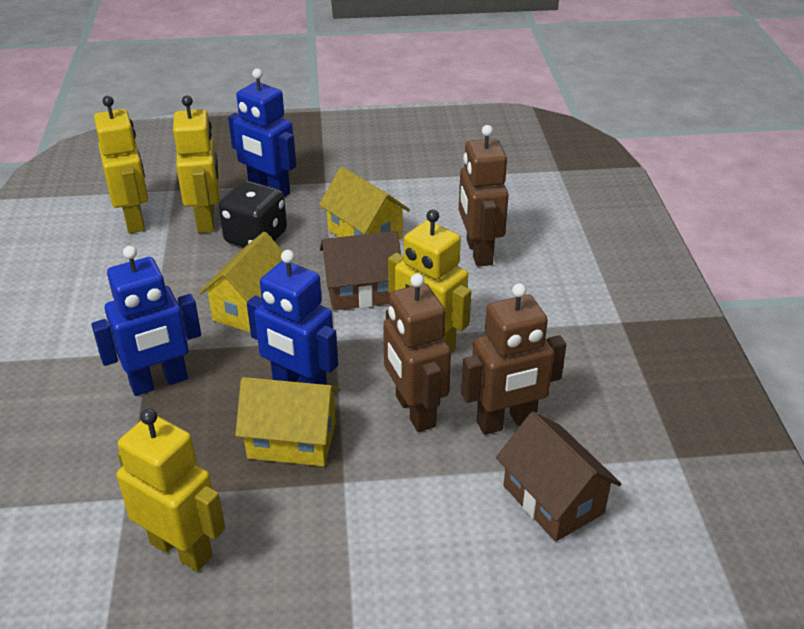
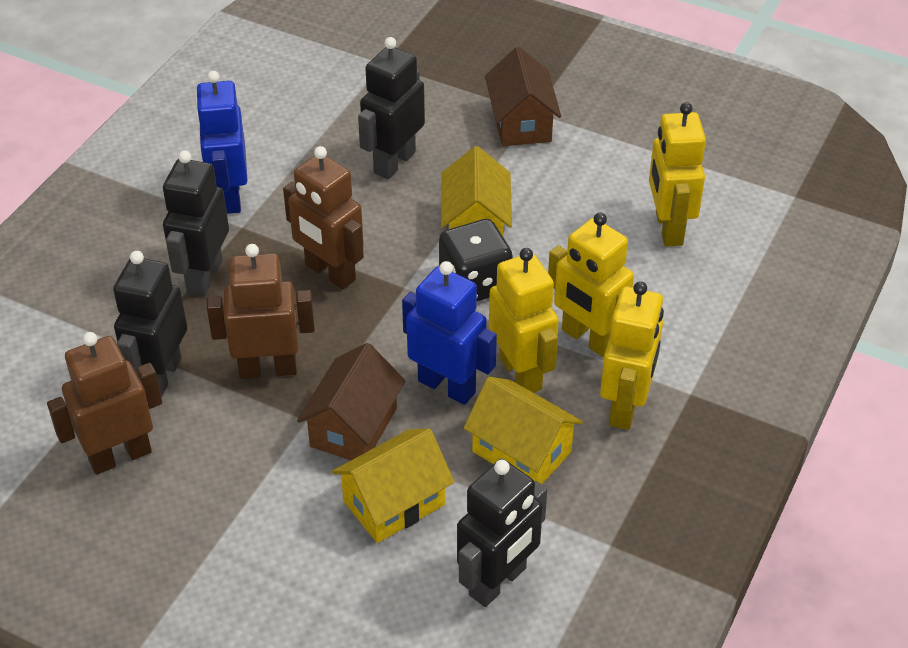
black robot: none = 0 -> [113,251,187,398] [163,150,229,296] [358,37,425,179] [457,459,547,607] = 4
blue robot: [92,246,201,396] [228,69,296,198] [247,250,338,385] = 3 -> [195,71,247,214] [402,261,497,405] = 2

